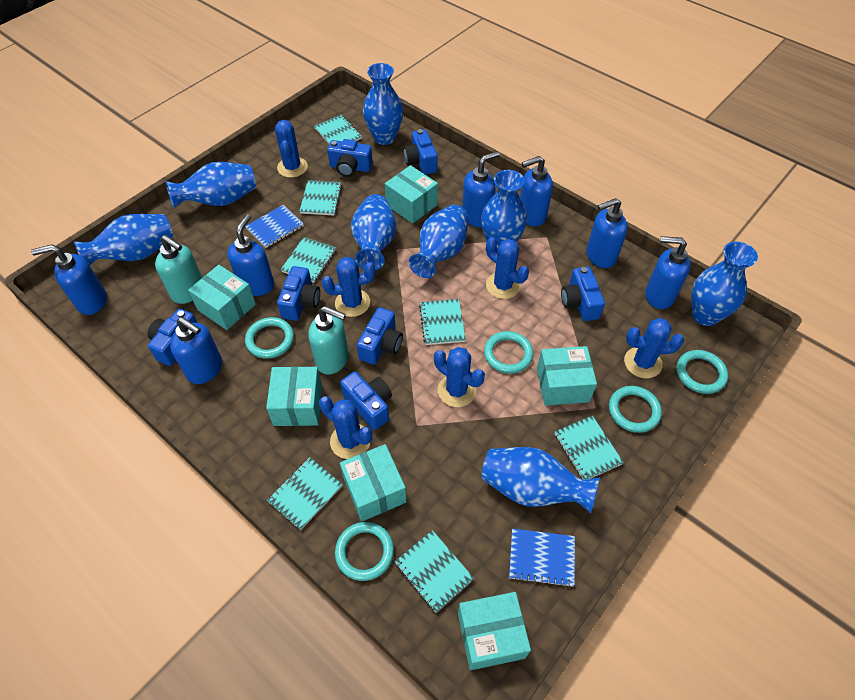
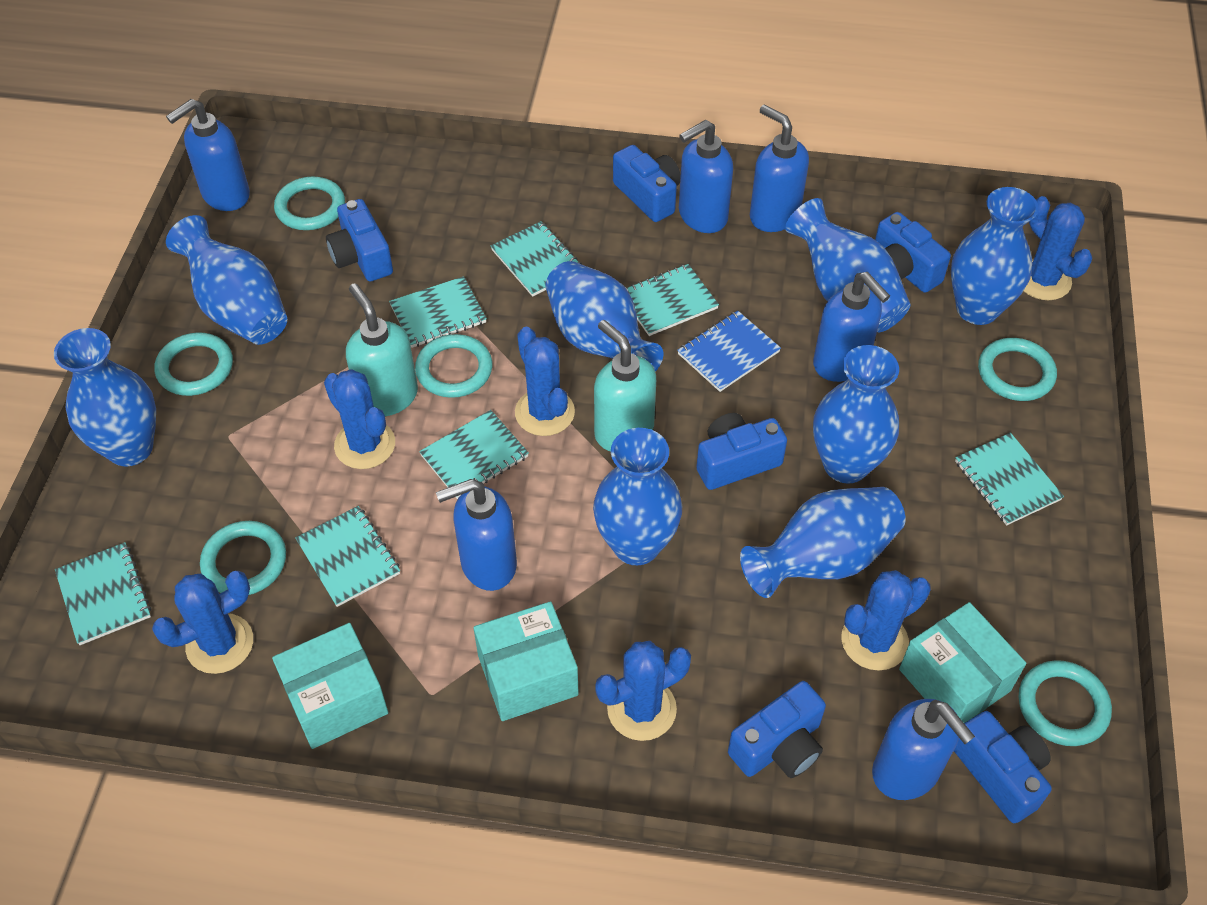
blue camera: [148,309,197,366] [277,266,320,321] [327,139,373,177] [340,372,392,430] [357,307,403,365] [403,129,438,175] [561,267,605,321] = 7 -> [326,199,393,281] [613,145,681,222] [696,413,787,490] [728,681,826,778] [875,212,951,293] [954,711,1052,823] = 6
blue notebook: [245,205,304,248] [509,528,575,588] = 2 -> [677,311,781,392] = 1
blue soap dispenser: [31,244,107,315] [170,317,222,384] [227,214,274,296] [462,151,500,227] [520,156,553,226] [586,198,628,268] [646,236,690,309] = 7 -> [166,99,250,211] [436,479,517,591] [679,120,733,233] [750,104,809,232] [813,272,890,382] [872,699,975,800] = 6
turquoise box: [188,265,256,330] [266,366,322,426] [340,444,407,522] [385,165,438,224] [458,592,531,670] [537,346,597,406] = 6 -> [272,623,388,749] [473,601,579,721] [899,602,1026,723] = 3
turquoise ring: [245,317,294,359] [335,522,394,581] [484,331,533,374] [609,386,662,433] [676,350,728,394] = 5 -> [155,333,233,396] [200,521,286,595] [274,177,345,230] [415,334,492,398] [978,338,1057,401] [1019,660,1112,746] = 6

